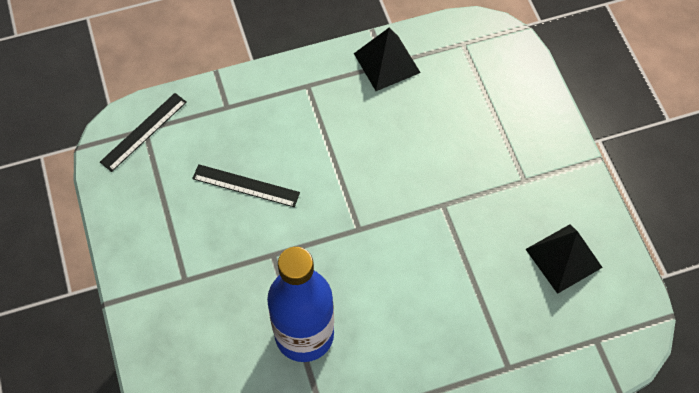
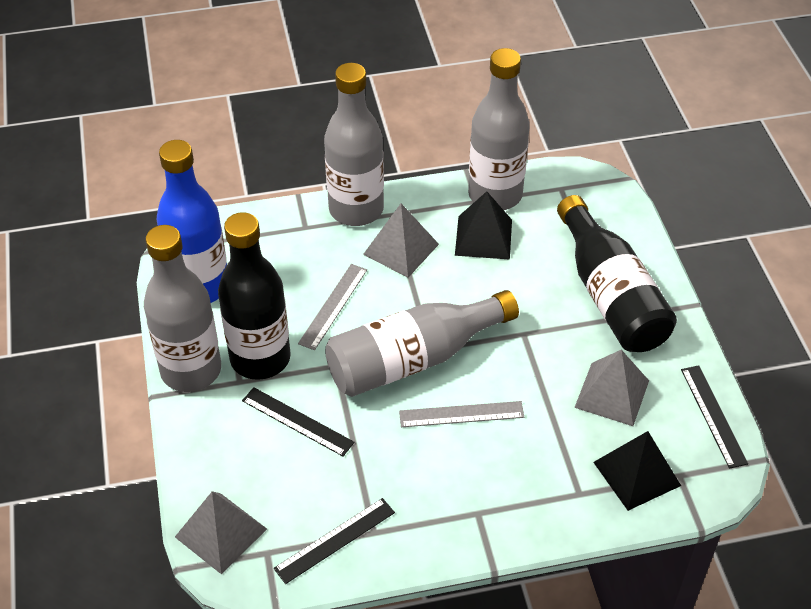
black bottle: none = 0 -> [218,212,291,380] [557,195,677,352] = 2
black ruler: [100,93,187,172] [192,164,300,207] = 2 -> [242,387,355,456] [274,498,395,584] [681,365,748,469] = 3
grey bottle: none = 0 -> [144,225,221,392] [324,63,384,226] [325,290,519,397] [468,48,530,210] = 4
grey pyramid: none = 0 -> [175,491,267,574] [363,204,439,278] [574,350,649,426] = 3
grey ruler: none = 0 -> [298,264,367,350] [399,401,524,427] = 2

